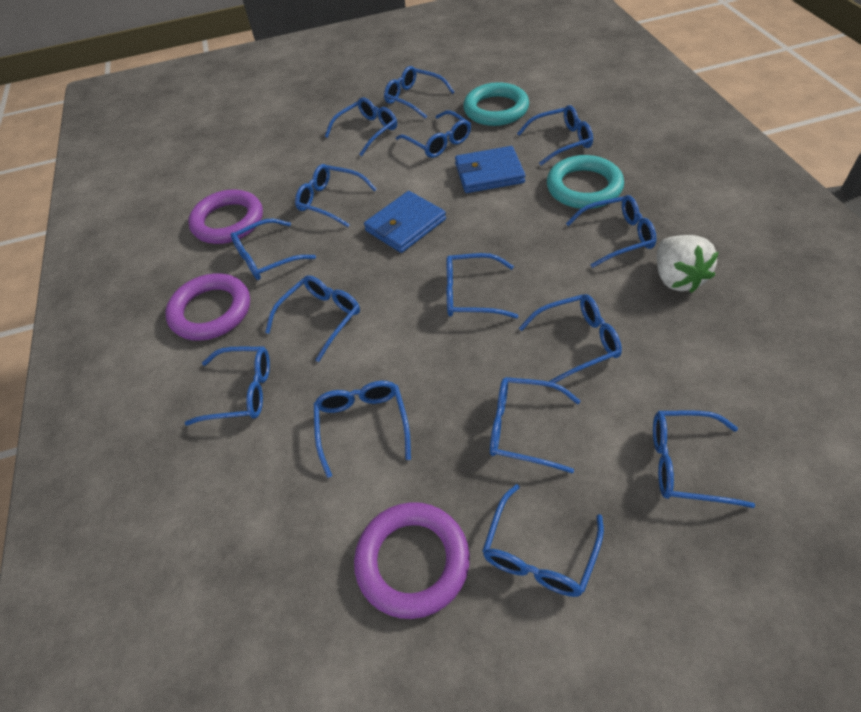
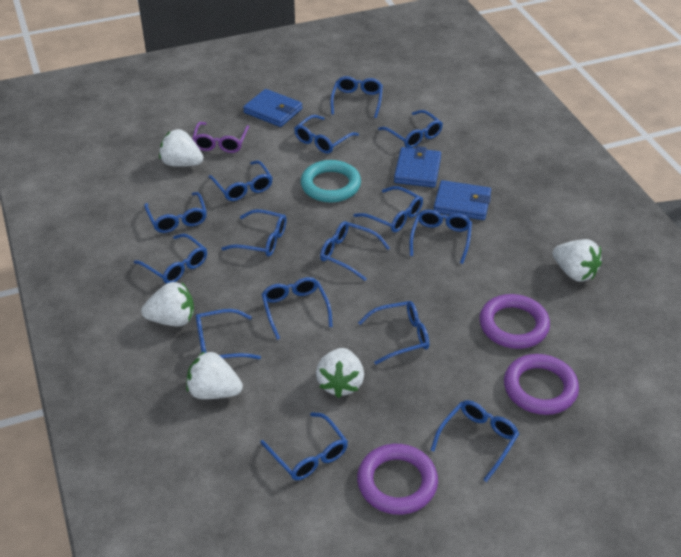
blue wallet: [364,191,446,253] [455,146,525,193] = 2 -> [243,89,303,127] [394,146,441,188] [434,180,491,220] = 3
purple glasses: none = 0 -> [192,122,249,153] = 1
turquoise ring: [463,82,529,126] [547,155,624,209] = 2 -> [301,160,361,203] = 1
white strawberry: [657,235,719,293] = 1 -> [141,282,194,326] [159,129,203,167] [186,351,243,399] [316,348,364,398] [553,239,602,282] = 5

